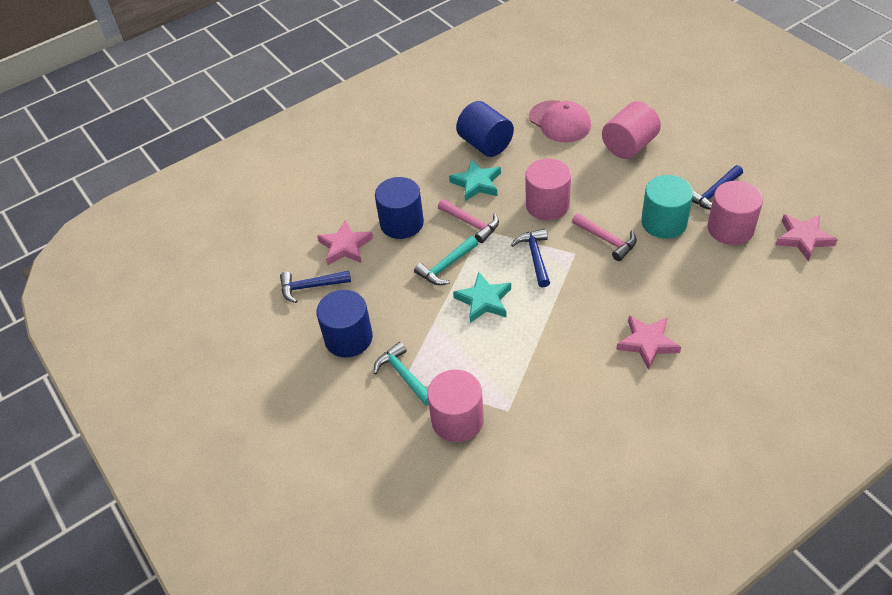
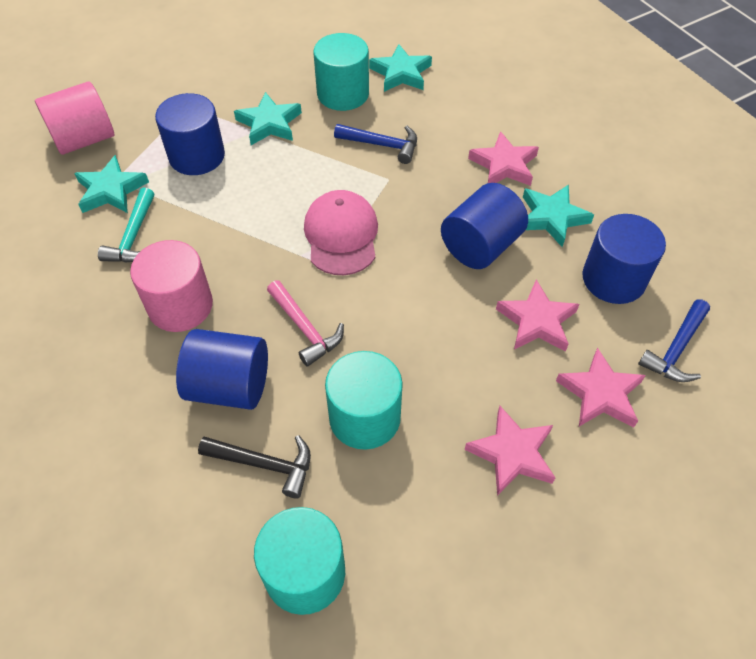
black hammer: none = 0 -> [198,435,311,498] = 1
blue cylinder: [316,290,373,357] [375,177,424,239] [456,101,514,157] = 3 -> [155,93,225,175] [176,329,268,410] [441,183,528,269] [582,214,666,304] = 4
blue hammer: [280,271,351,303] [511,229,550,288] [692,165,743,210] = 3 -> [334,124,417,164] [638,299,710,382] = 2
pink cylinder: [427,369,484,442] [526,158,571,220] [602,101,661,159] [707,181,763,245] = 4 -> [35,81,114,155] [130,240,213,332] = 2
pink hammer: [438,199,499,243] [572,213,637,261] = 2 -> [267,280,344,366] = 1
pink star: [317,220,373,266] [616,315,681,370] [776,214,838,261] = 3 -> [465,406,555,496] [468,131,539,186] [496,279,579,352] [556,348,646,428] = 4
turquoise cylinder: [641,175,693,239] = 1 -> [254,507,345,615] [313,33,369,111] [325,351,403,450] = 3
turquoise hammer: [374,342,429,406] [414,236,478,285] = 2 -> [98,187,154,263] = 1
turquoise star: [449,159,501,202] [453,272,511,323] = 2 -> [74,155,149,213] [234,92,302,145] [369,44,432,92] [523,184,594,247] = 4

